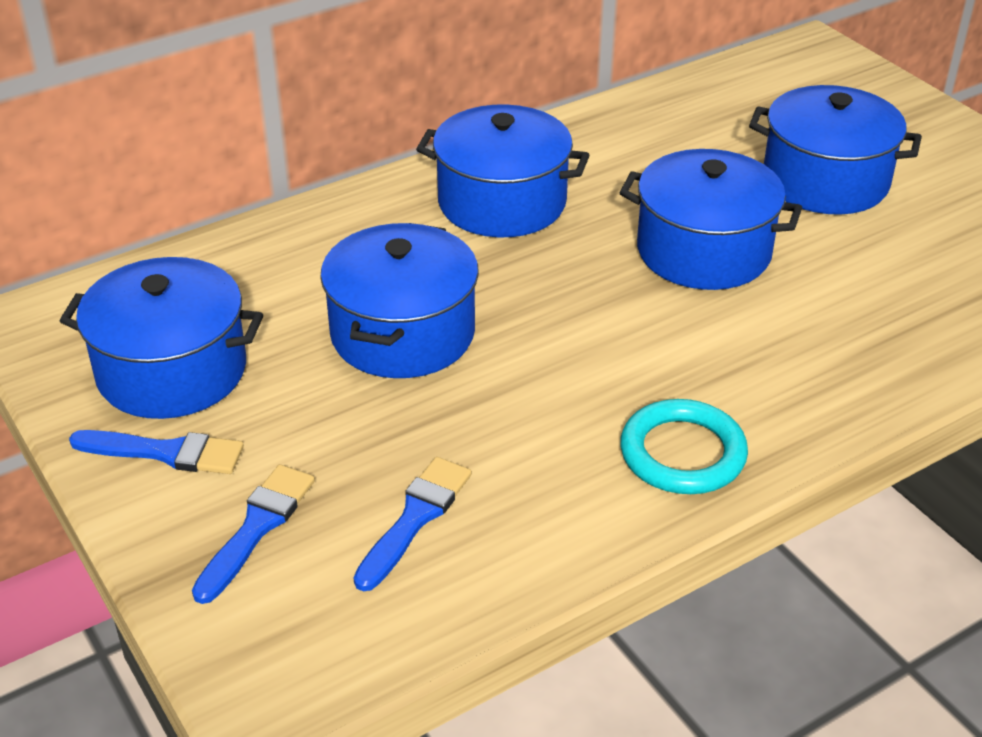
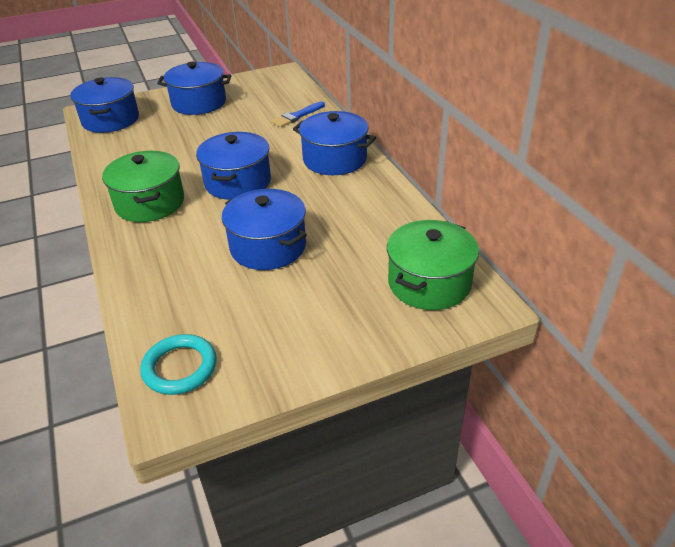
blue brush: [69,430,244,474] [192,464,315,604] [354,457,472,591] = 3 -> [272,101,325,127] = 1
green pot: none = 0 -> [102,151,184,222] [387,220,479,310] = 2

